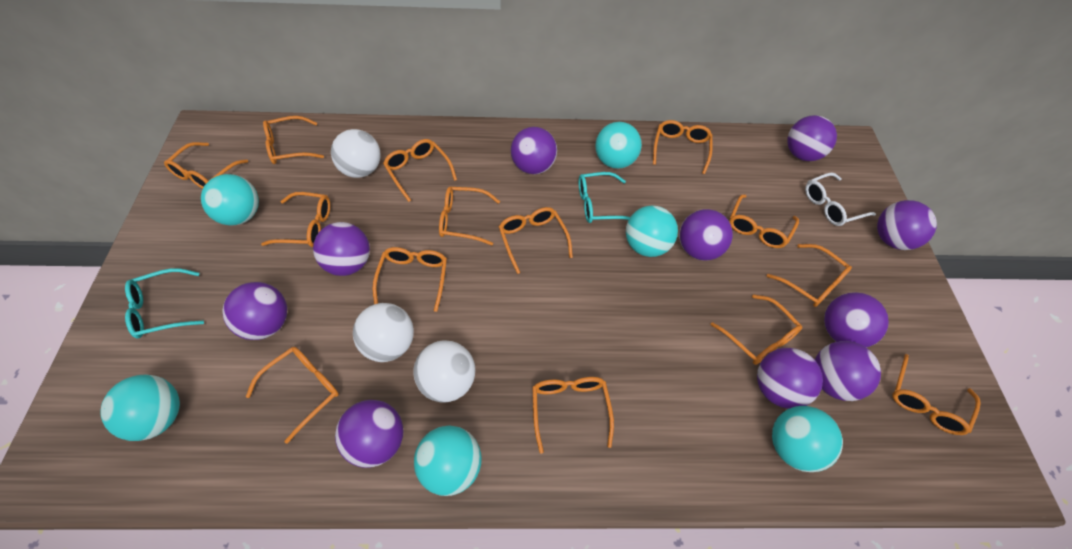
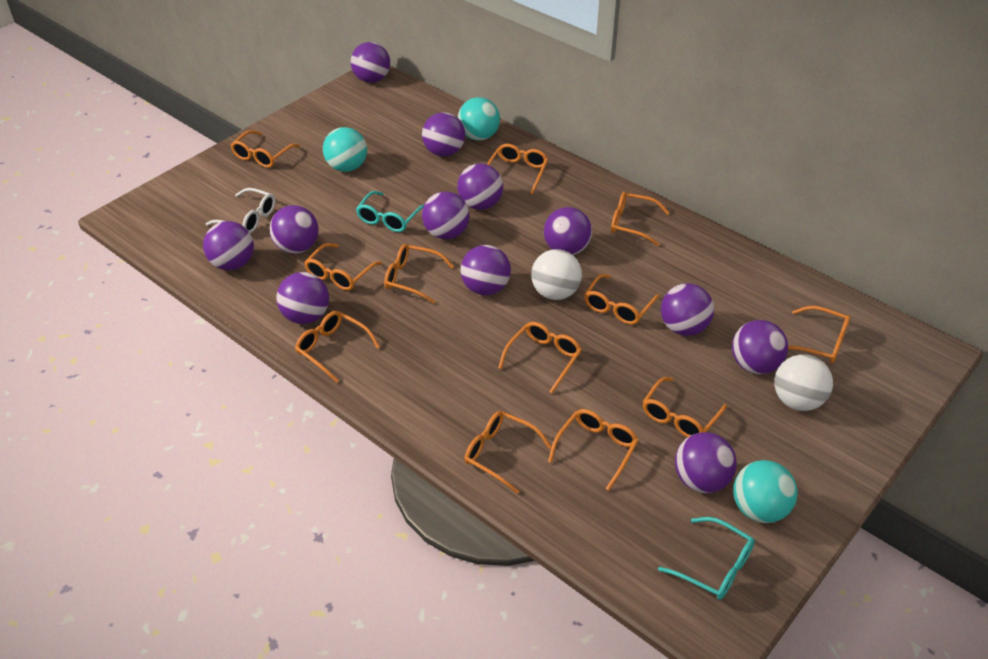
orange glasses: [164,142,248,189] [246,347,339,444] [261,192,330,247] [263,116,324,164] [373,247,447,312] [383,139,457,202] [439,187,500,245] [499,207,573,274] [532,377,614,454] [653,120,713,174] [711,294,802,365] [729,195,799,248] [767,244,852,307] [892,354,981,435] = 14 -> [231,130,300,168] [295,311,380,382] [304,243,382,290] [384,244,454,304] [465,411,552,494] [487,144,548,194] [498,322,582,393] [548,409,639,491] [584,274,660,325] [611,192,670,246] [643,377,727,437] [788,306,850,363] = 12
purple ball: [222,282,287,340] [313,222,370,276] [335,400,403,468] [511,127,557,174] [679,209,733,261] [757,348,823,409] [787,115,837,161] [815,341,881,401] [824,292,889,348] [877,200,937,250] = 10 -> [203,221,254,270] [269,205,319,254] [276,272,329,324] [351,42,390,83] [422,112,465,156] [422,191,470,239] [457,163,503,210] [461,245,511,295] [544,207,592,255] [661,283,714,336] [675,432,737,493] [732,320,788,374] = 12
turquoise ball: [100,374,180,441] [201,174,259,226] [414,425,482,496] [595,122,642,169] [626,205,678,257] [772,406,843,472] = 6 -> [323,127,367,172] [458,97,500,141] [733,460,797,523] = 3
white ball: [331,129,381,178] [353,303,414,362] [413,340,475,402] = 3 -> [531,249,582,300] [774,355,833,411] = 2

